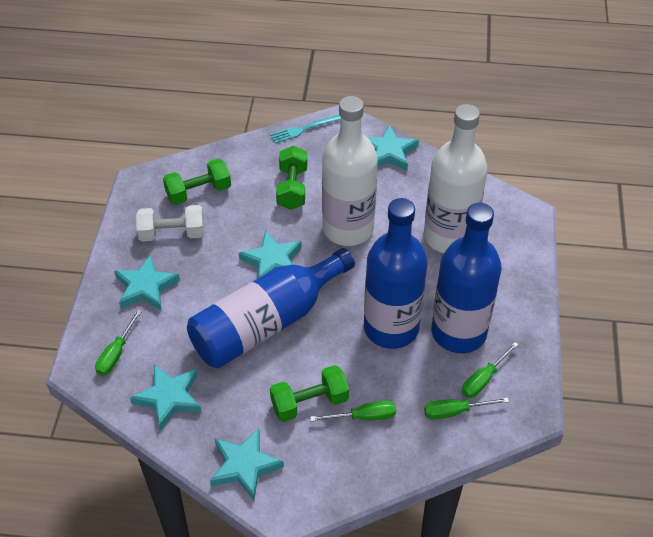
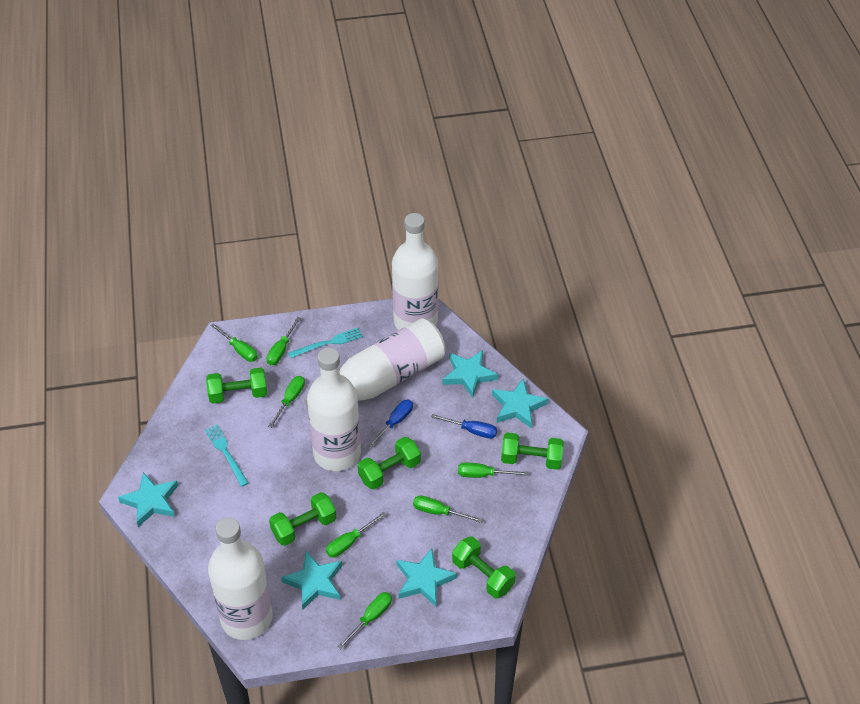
blue bottle: [187,248,355,368] [364,198,428,349] [431,203,502,353] = 3 -> none = 0
blue screwdriver: none = 0 -> [368,400,413,448] [431,414,497,439] = 2
green dumbbell: [163,159,231,205] [270,365,349,422] [276,146,307,210] = 3 -> [206,368,267,404] [269,492,336,546] [358,437,421,489] [452,537,516,598] [501,433,564,470] = 5
green screwdriver: [95,309,142,376] [310,401,396,421] [424,397,509,419] [462,342,519,398] = 4 -> [210,323,258,362] [266,317,301,365] [268,376,305,428] [326,512,386,557] [337,592,392,649] [413,496,483,523] [458,462,528,478] = 7
turquoise fork: [270,115,341,143] = 1 -> [205,425,248,487] [288,328,363,358] = 2
white bottle: [322,96,378,246] [424,104,488,253] = 2 -> [208,517,273,640] [305,318,445,409] [307,347,361,471] [392,213,438,330] = 4
white dumbbell: [136,205,204,242] = 1 -> none = 0

